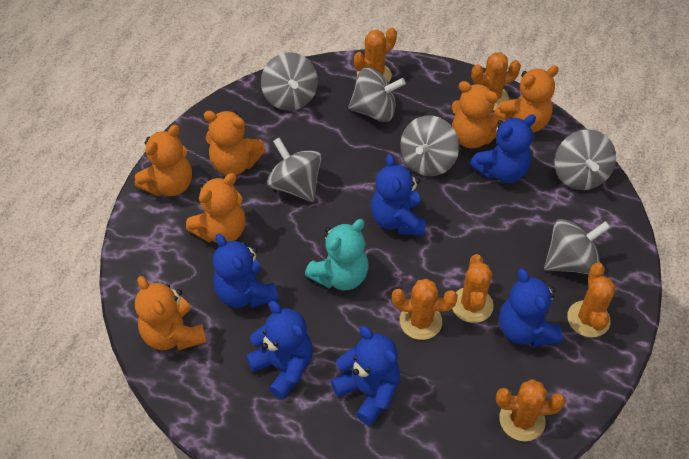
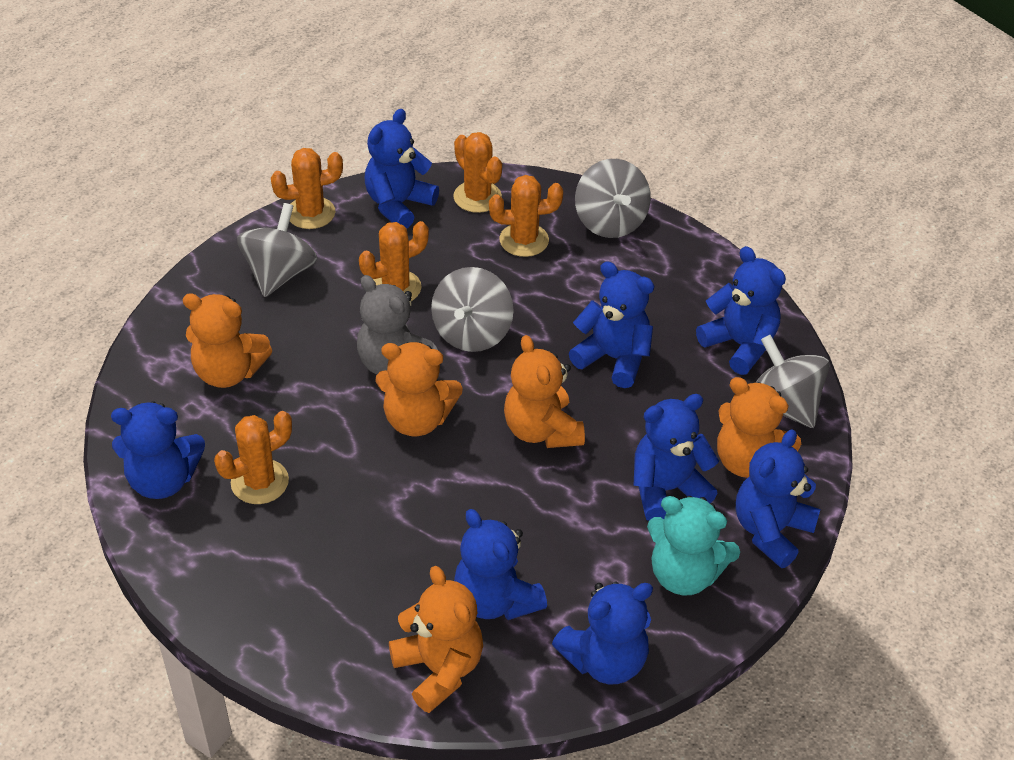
blue teddy bear: [213,234,279,308] [246,301,313,400] [330,326,400,425] [371,154,426,236] [470,114,536,183] [499,268,563,347] = 6 -> [111,401,205,499] [365,109,439,228] [454,509,547,620] [552,581,653,684] [569,261,654,388] [633,394,719,521] [696,246,786,375] [736,429,820,568] = 8
grey spinning top: [261,52,318,111] [267,137,322,202] [348,67,406,122] [400,115,459,176] [544,219,611,274] [554,129,616,190] = 6 -> [237,203,317,297] [431,267,514,352] [575,159,651,238] [755,335,830,428] = 4
grey teddy bear: none = 0 -> [357,275,438,374] = 1
orange cactus: [354,27,397,82] [392,279,458,340] [452,254,494,323] [471,52,521,111] [496,379,566,441] [567,263,616,338] = 6 -> [214,411,292,504] [271,148,343,229] [359,221,429,301] [453,132,502,213] [489,175,563,257] = 5
orange teddy bear: [135,125,192,196] [135,276,207,351] [186,173,246,243] [204,111,265,175] [451,81,506,148] [494,65,559,132] = 6 -> [182,293,272,388] [375,342,463,437] [389,566,483,713] [504,335,585,448] [717,377,801,478] = 5

